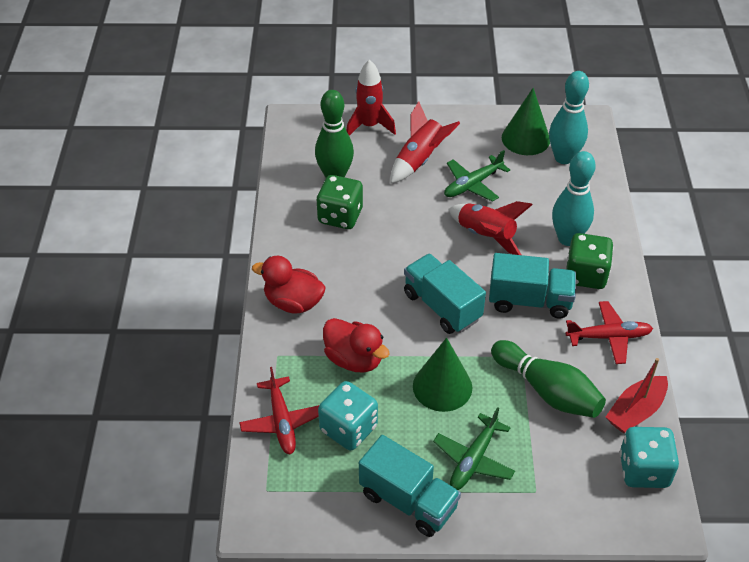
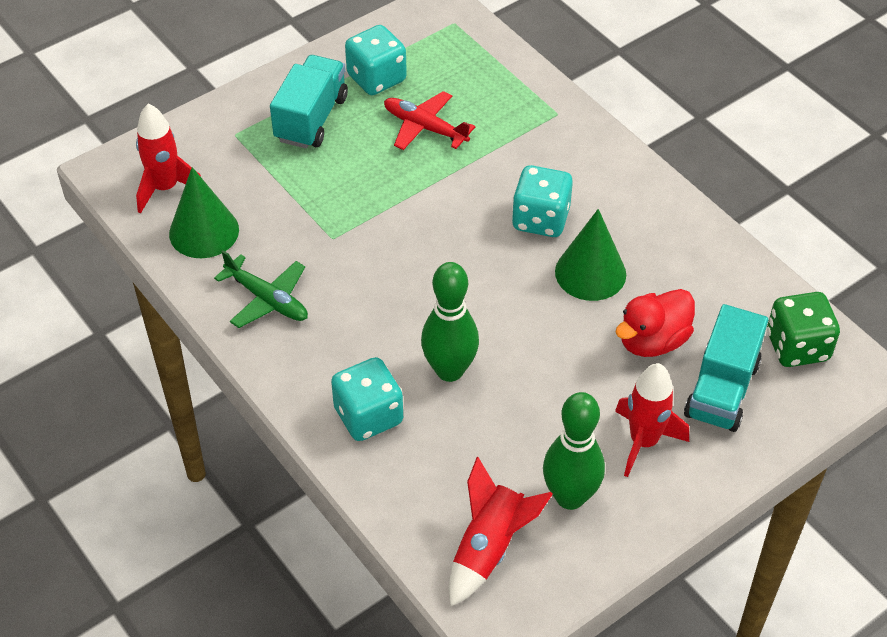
green dice: [316,175,363,229] [566,233,614,289] = 2 -> [767,292,840,367] = 1
green plane: [433,407,515,490] [444,150,510,202] = 2 -> [214,250,308,328] = 1
red boat: [606,358,668,433] = 1 -> none = 0
red duck: [252,256,326,314] [323,318,390,373] = 2 -> [615,289,695,357] = 1
red plane: [239,367,319,455] [565,301,653,364] = 2 -> [384,91,475,150] = 1
turquoise bowling pin: [549,71,589,164] [552,151,596,246] = 2 -> none = 0
turquoise dice: [318,381,378,450] [620,427,679,488] = 2 -> [331,357,403,441] [345,25,407,95] [512,165,573,237] = 3
turquoise truck: [359,435,461,537] [404,254,486,334] [489,253,576,319] = 3 -> [270,55,348,148] [684,304,768,432] = 2

